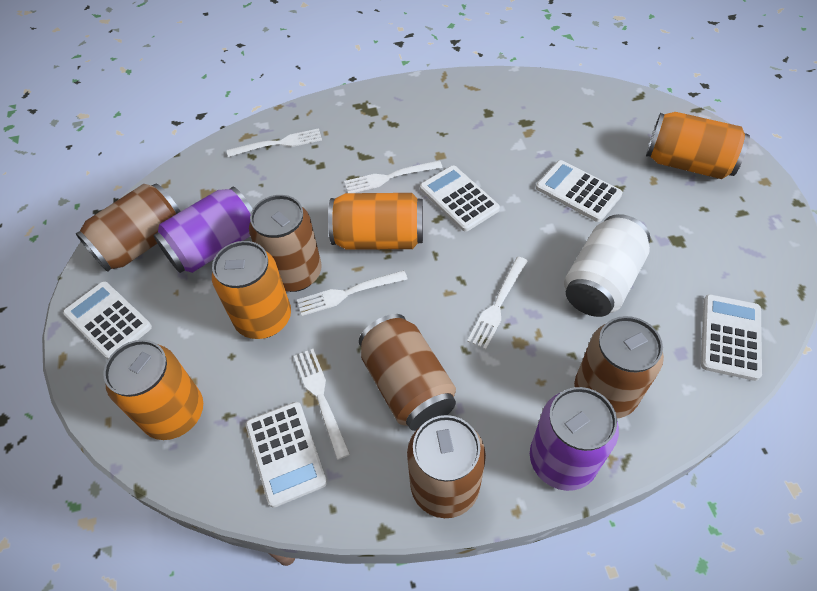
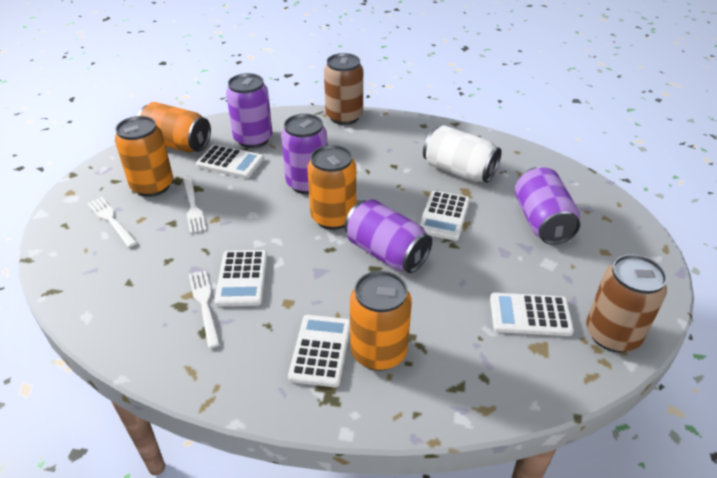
brown can: [76,183,181,272] [249,195,322,292] [359,314,456,431] [407,415,486,518] [574,316,664,418] = 5 -> [324,53,363,125] [586,254,667,353] = 2
purple can: [154,187,252,273] [530,387,619,491] = 2 -> [226,73,272,148] [281,114,327,194] [344,199,432,273] [515,167,580,245] = 4
white fork: [227,128,322,157] [294,349,350,460] [297,270,407,316] [344,160,443,193] [467,257,528,349] = 5 -> [87,197,137,247] [183,177,206,234] [189,270,220,348] = 3

